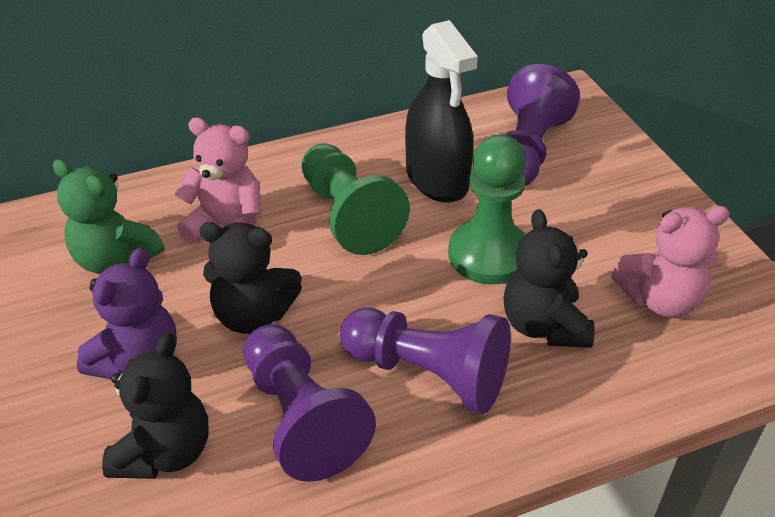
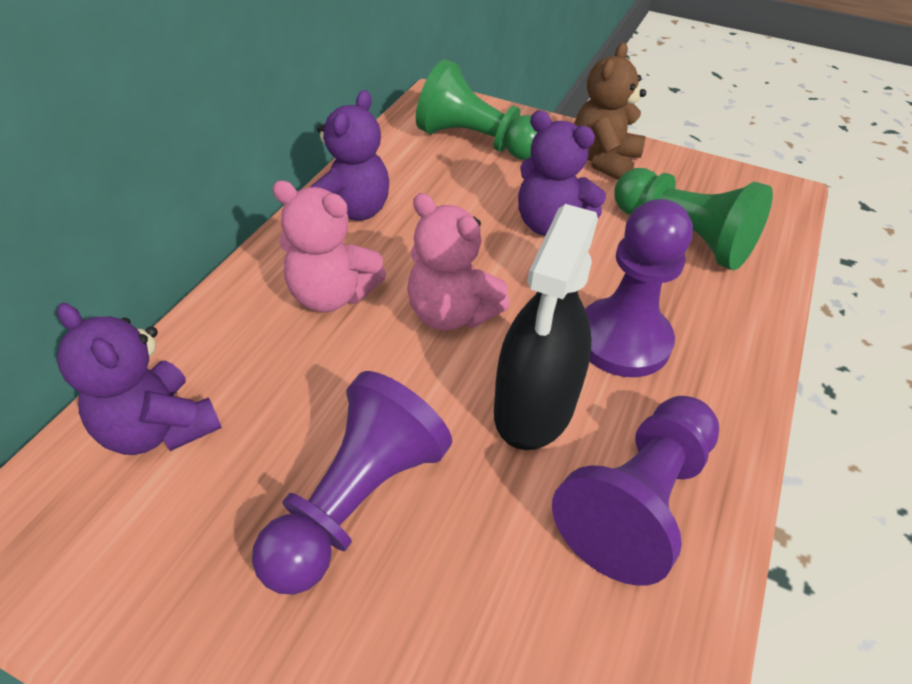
black teddy bear: [102,333,209,479] [199,222,302,334] [504,209,595,348] = 3 -> none = 0
brown teddy bear: none = 0 -> [574,43,646,180] = 1
green teddy bear: [53,159,164,274] = 1 -> none = 0
purple teddy bear: [77,247,177,379] = 1 -> [57,303,222,455] [310,90,389,221] [518,111,606,236] = 3

